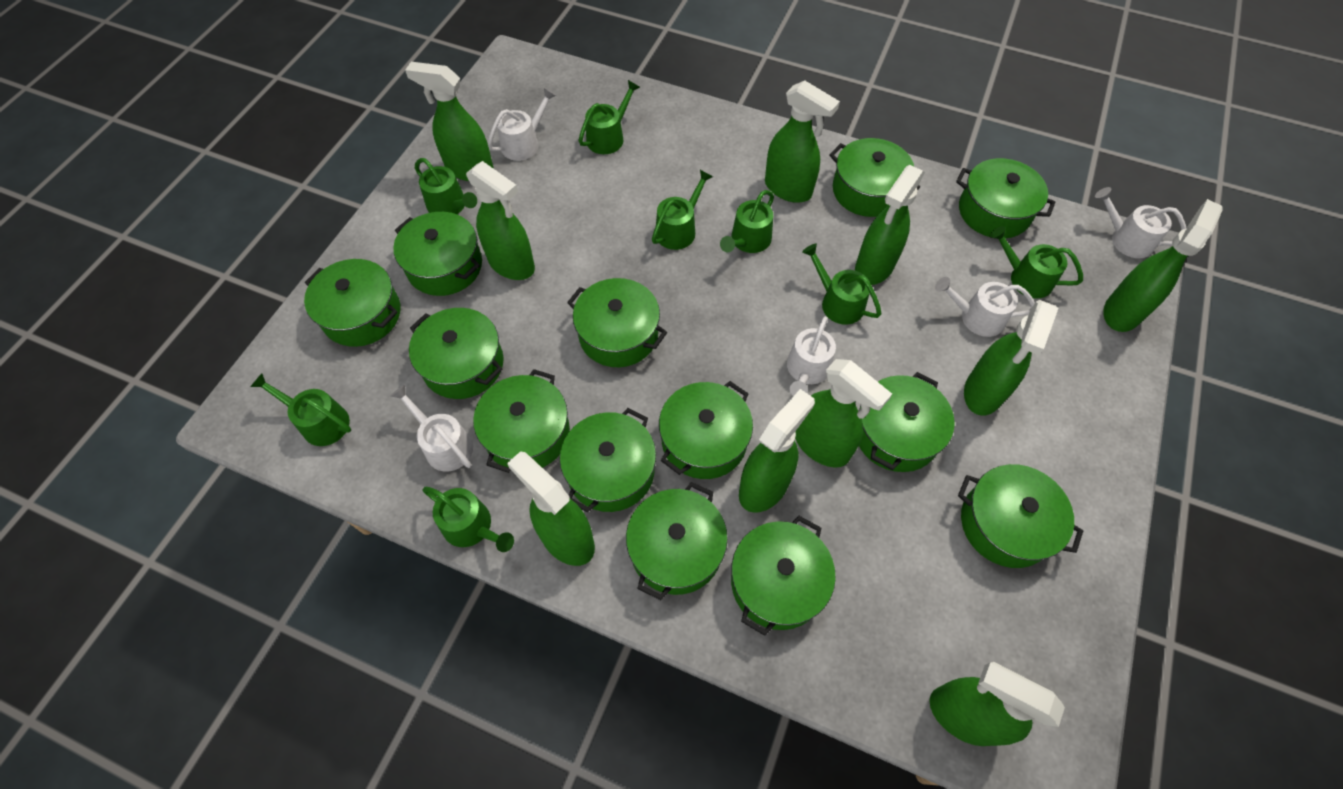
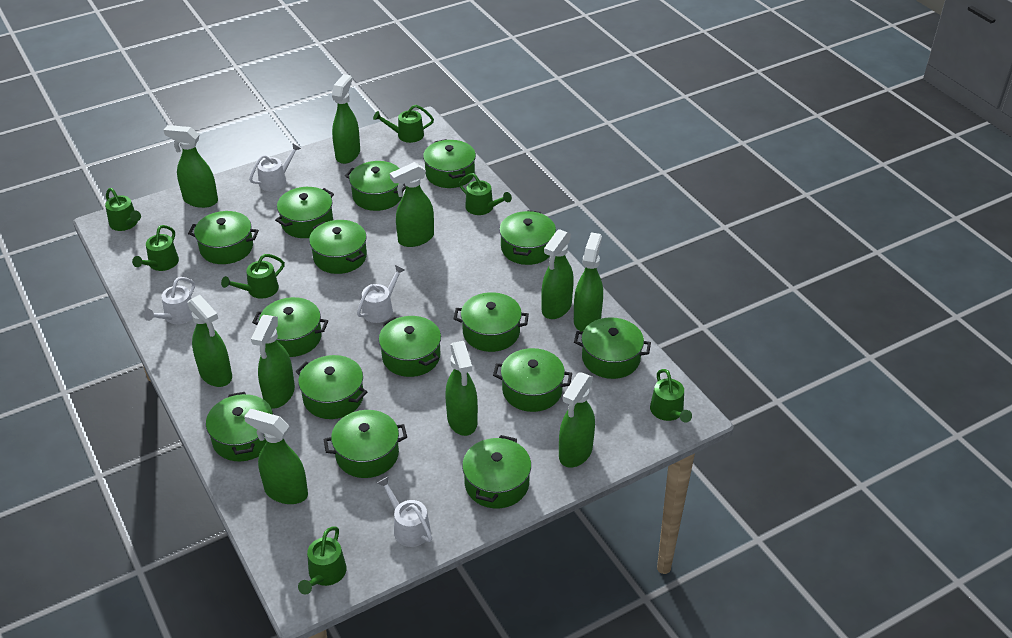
green pot: [304,259,401,347] [393,212,482,296] [409,308,504,399] [473,369,570,473] [560,408,656,513] [567,278,667,367] [626,482,728,600] [659,381,753,479] [731,516,836,636] [829,138,920,217] [859,372,955,472] [956,158,1056,239] [958,464,1083,568] = 13 -> [188,211,259,264] [206,392,273,461] [252,297,328,357] [275,187,334,238] [296,355,367,419] [309,220,367,274] [323,410,407,478] [345,161,406,211] [379,316,441,377] [423,139,476,188] [454,292,529,352] [462,435,531,508] [493,348,572,412] [499,210,556,265] [574,317,651,379] = 15
green watering can: [250,373,351,446] [415,158,477,214] [423,487,514,552] [578,80,640,154] [652,170,713,250] [720,190,774,253] [802,243,881,325] [990,226,1083,298] = 8 -> [105,188,141,231] [132,225,179,271] [221,254,285,299] [298,526,347,595] [373,105,434,143] [459,173,512,215] [650,369,692,423] = 7
white watering can: [390,385,473,472] [488,88,556,161] [787,316,836,396] [935,277,1035,337] [1095,187,1186,258] = 5 -> [144,277,195,324] [249,143,301,191] [357,265,405,323] [377,476,432,547] = 4

